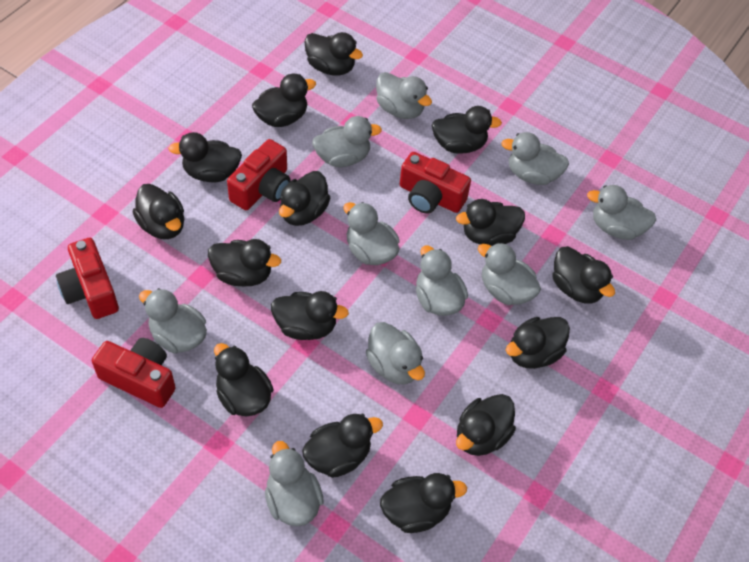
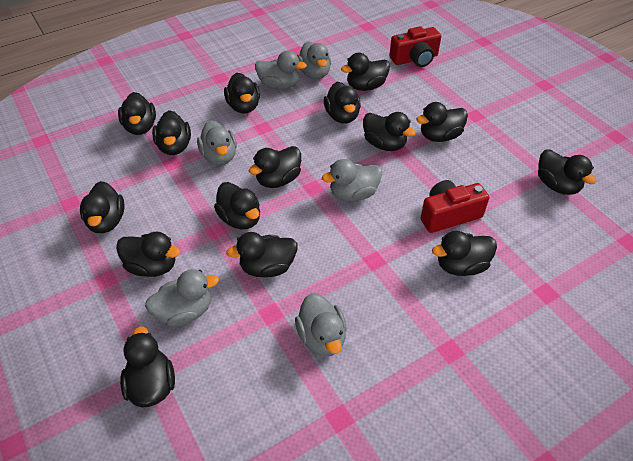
grey duck: [139,288,207,353] [265,441,324,526] [312,116,382,167] [343,202,400,265] [366,322,425,385] [376,72,432,119] [416,245,468,316] [478,243,541,305] [501,132,569,185] [587,185,656,240] = 10 -> [145,269,219,327] [197,120,237,165] [255,50,307,90] [295,293,347,357] [299,41,331,79] [322,159,382,201] = 6
red camera: [56,238,119,319] [92,338,176,408] [227,139,291,210] [400,152,471,214] = 4 -> [389,26,441,67] [421,180,489,233] = 2

